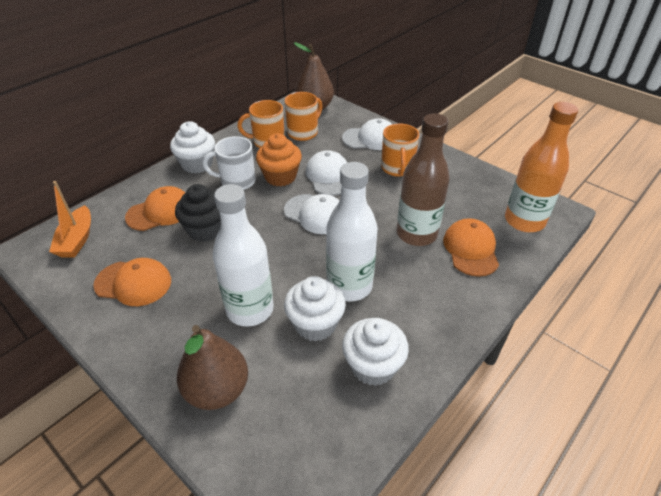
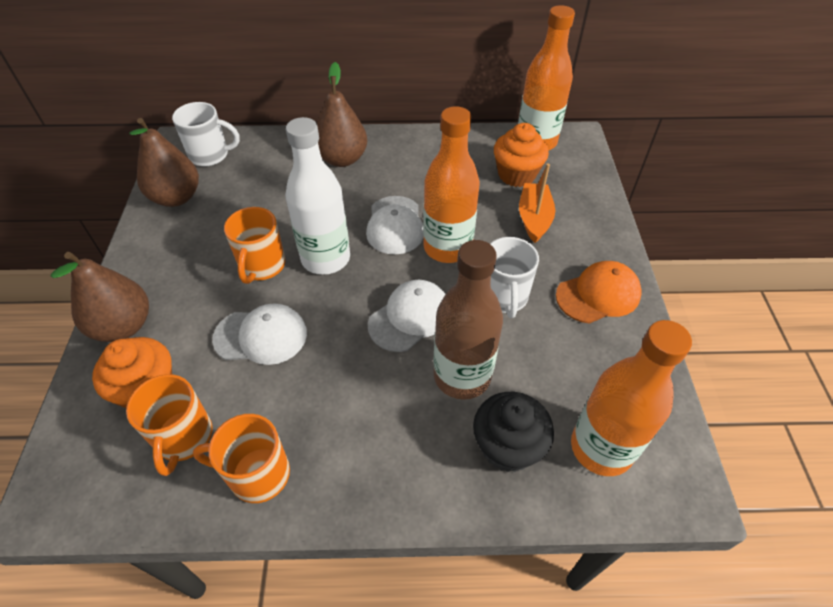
brown pear: [177,325,248,410] [294,42,334,110] = 2 -> [50,252,149,342] [129,118,199,207] [317,62,367,167] = 3
orange bottle: [505,102,578,232] = 1 -> [423,106,479,263] [518,5,575,151] [571,320,692,476] = 3
orange cap: [93,258,171,306] [125,186,185,231] [443,218,499,277] = 3 -> [556,261,641,324] = 1
orange cupcake: [256,133,302,186] = 1 -> [92,337,172,408] [494,123,549,187] = 2
white bottle: [213,184,274,327] [326,162,378,301] = 2 -> [286,117,350,275] = 1
white cupcake: [170,121,215,173] [284,276,346,341] [342,318,409,386] = 3 -> none = 0
white mug: [203,136,256,190] = 1 -> [172,102,240,166] [490,237,539,318] = 2

